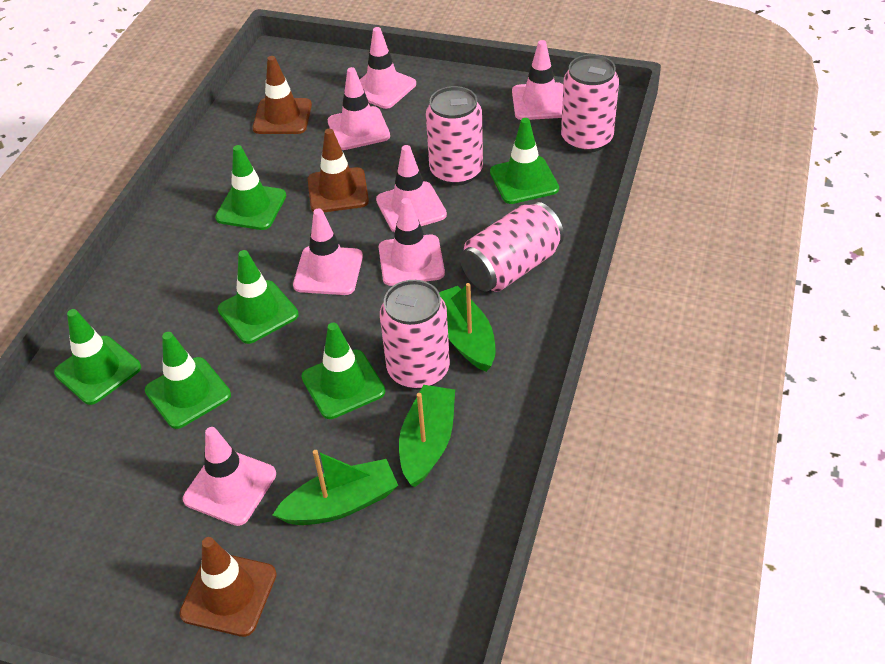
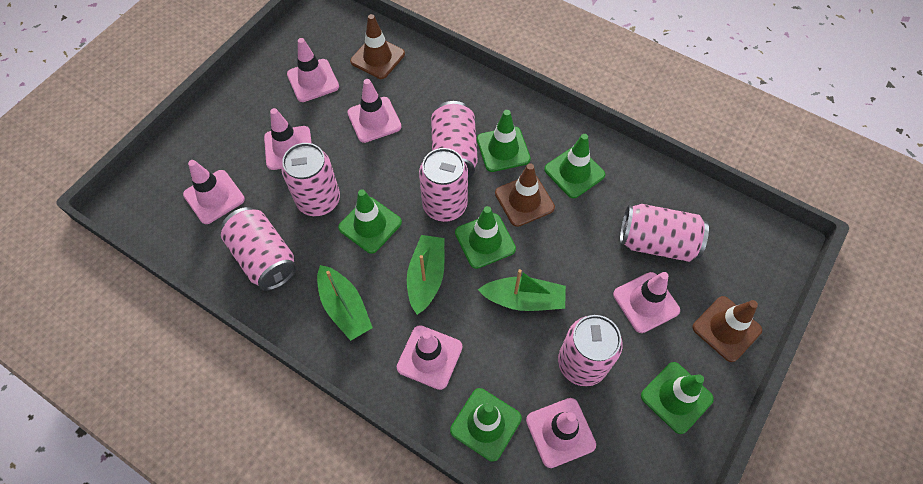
pink can: [380,280,450,390] [426,86,483,186] [460,202,564,292] [561,54,619,153] = 4 -> [221,207,297,291] [282,143,340,216] [419,148,468,222] [431,101,478,178] [558,315,623,386] [620,204,709,262] = 6

